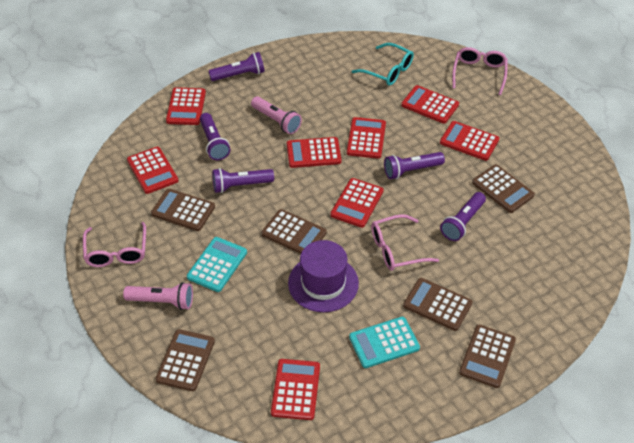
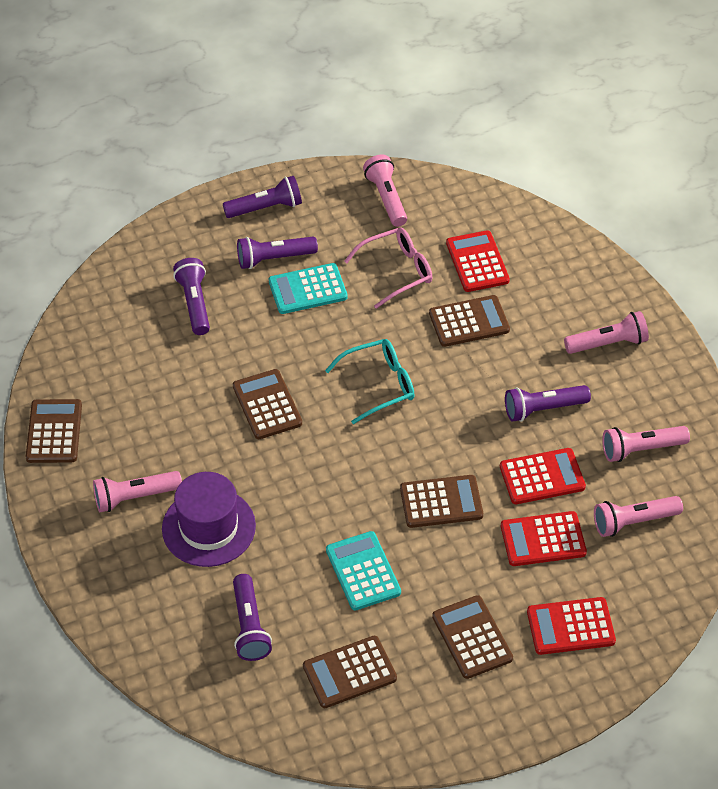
pink flashlight: [123,282,193,310] [251,96,302,134] = 2 -> [93,471,182,512] [363,155,407,227] [564,311,649,354] [594,496,683,537] [602,426,690,462] = 5
pink glasses: [83,222,146,267] [371,214,439,271] [452,47,508,95] = 3 -> [344,228,432,309] = 1
red calculator: [127,147,178,194] [166,87,206,125] [271,359,320,420] [287,137,342,168] [330,178,384,228] [347,117,386,159] [401,85,459,124] [440,121,499,161] = 8 -> [446,230,510,292] [500,448,586,504] [501,511,587,566] [527,597,616,655] = 4

